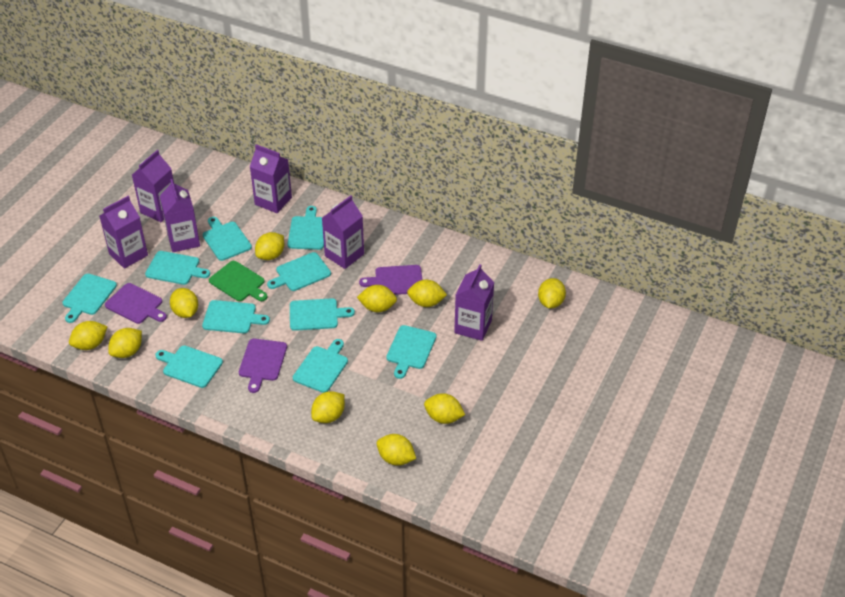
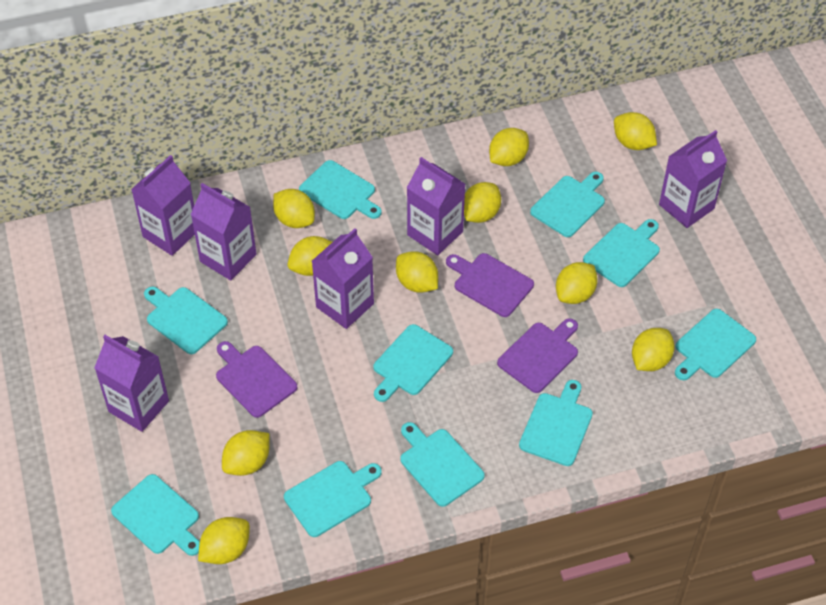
green cutting board: [209,261,267,301] = 1 -> none = 0

